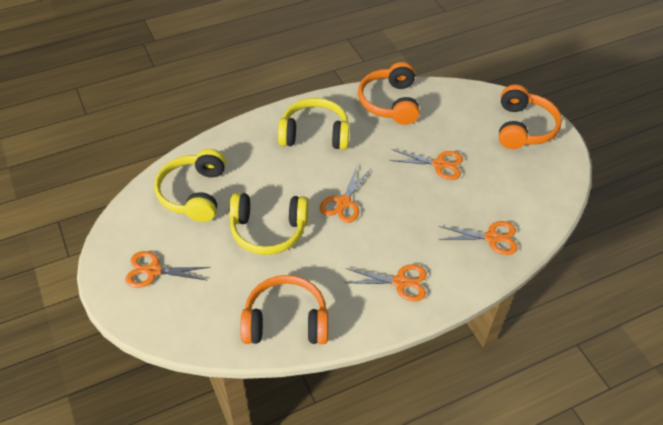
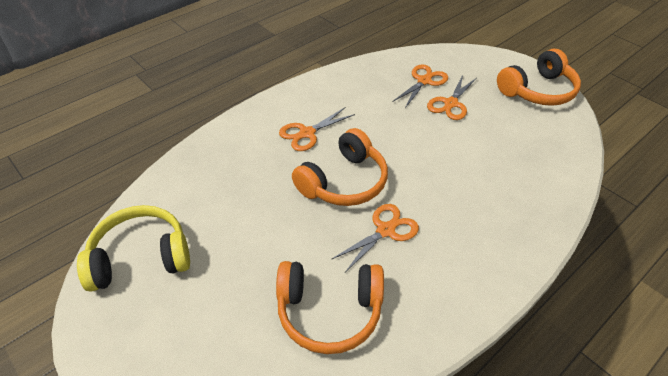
orange scissors: [125,251,211,288] [320,166,370,223] [344,264,427,302] [389,149,463,180] [438,221,518,255] = 5 -> [279,108,355,151] [331,204,419,272] [392,64,448,108] [427,75,477,120] = 4
yellow headphones: [154,149,226,222] [229,193,308,255] [278,98,350,150] = 3 -> [77,205,190,292] = 1

